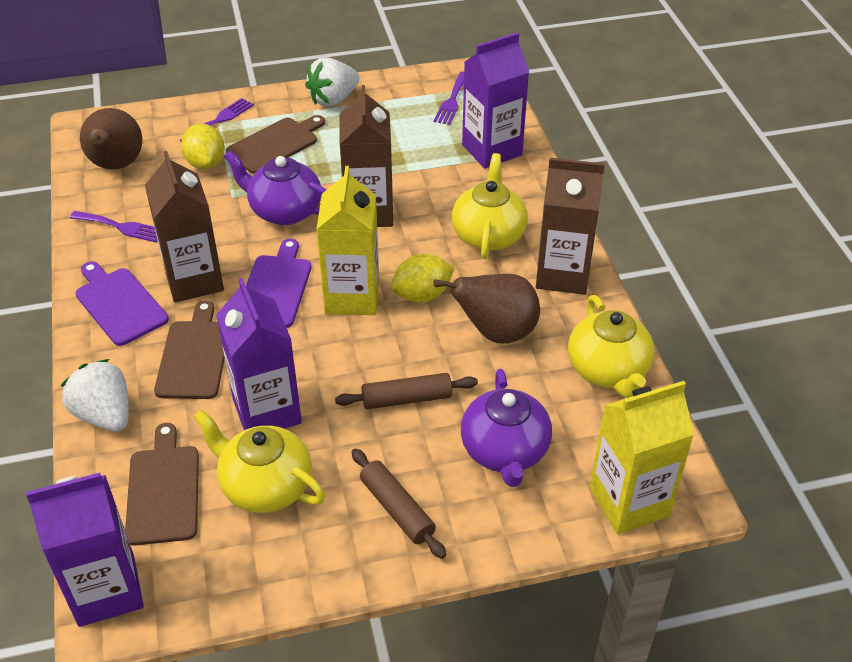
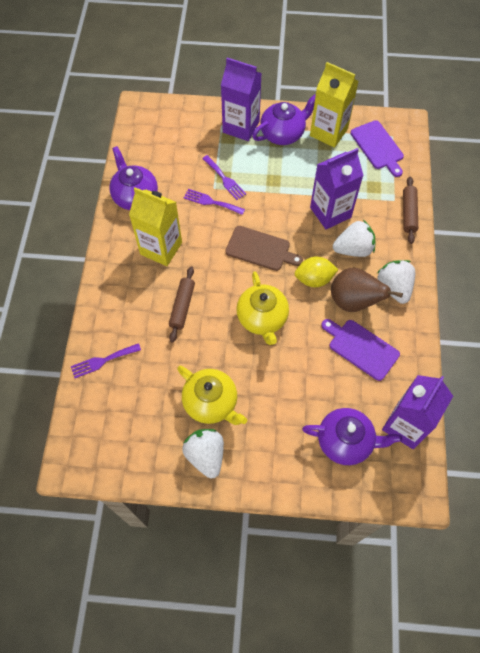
brown carton: [145,151,224,302] [340,85,393,227] [536,158,605,295] = 3 -> none = 0
brown cutting board: [125,423,199,546] [154,300,225,399] [226,115,325,174] = 3 -> [225,226,303,271] = 1
brown pear: [80,108,142,169] [433,274,540,343] = 2 -> [331,268,403,312] = 1
purple teapot: [224,150,326,225] [461,369,552,487] = 2 -> [109,146,158,210] [252,94,316,145] [302,408,402,465] = 3
white strawberry: [61,359,129,431] [305,57,359,107] = 2 -> [182,429,224,479] [333,220,375,257] [377,260,415,304] = 3
yellow lemon: [181,124,225,170] [391,254,455,303] = 2 -> [295,257,339,287] = 1
yellow teapot: [194,410,326,513] [452,153,528,259] [568,295,654,398] = 3 -> [177,365,247,425] [236,271,289,345] = 2

